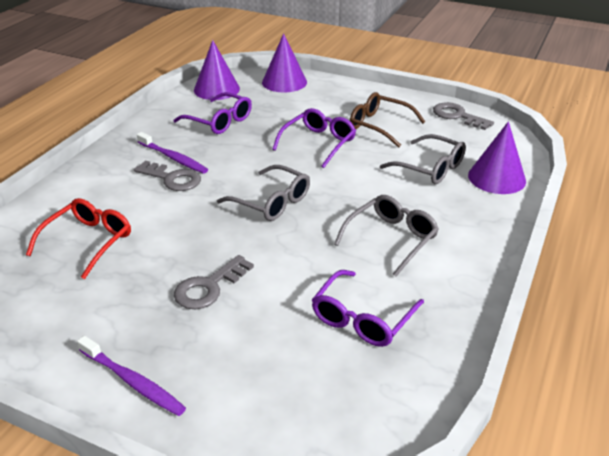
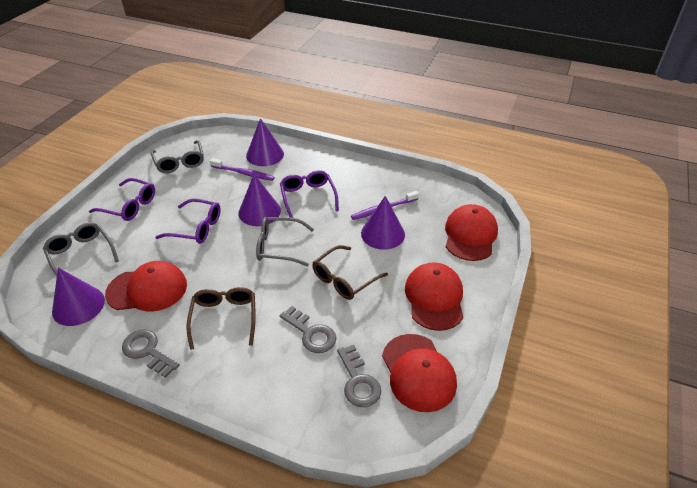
brown glasses: [350,92,425,148] = 1 -> [186,287,256,350] [312,245,388,300] = 2
purple cone: [194,40,240,100] [262,33,307,92] [468,121,526,194] = 3 -> [52,268,105,326] [238,174,281,226] [246,118,284,166] [361,196,405,250] = 4
red cap: none = 0 -> [105,261,187,311] [382,334,457,412] [405,262,463,331] [445,204,498,261] = 4
red glasses: [26,198,131,279] = 1 -> none = 0

